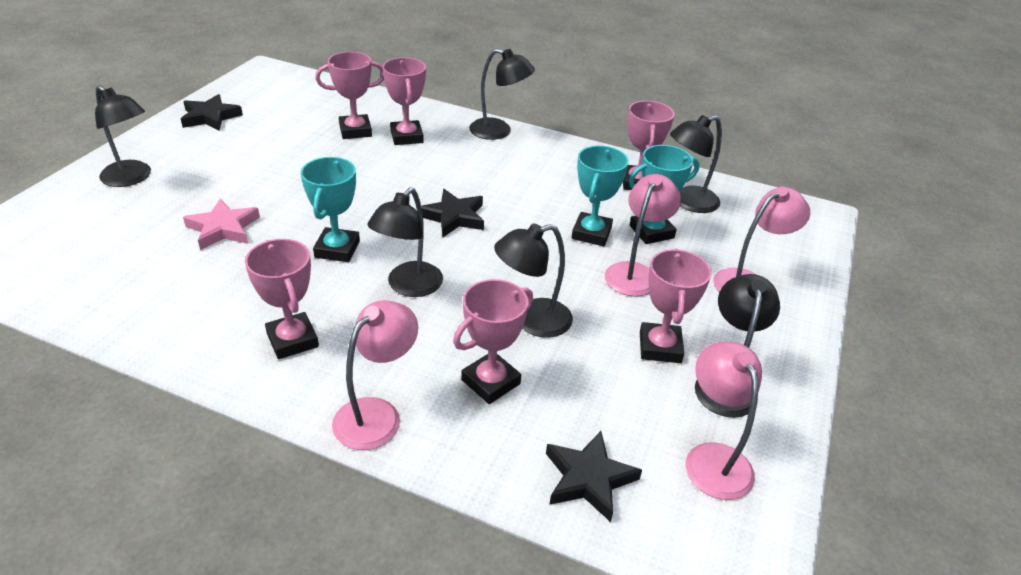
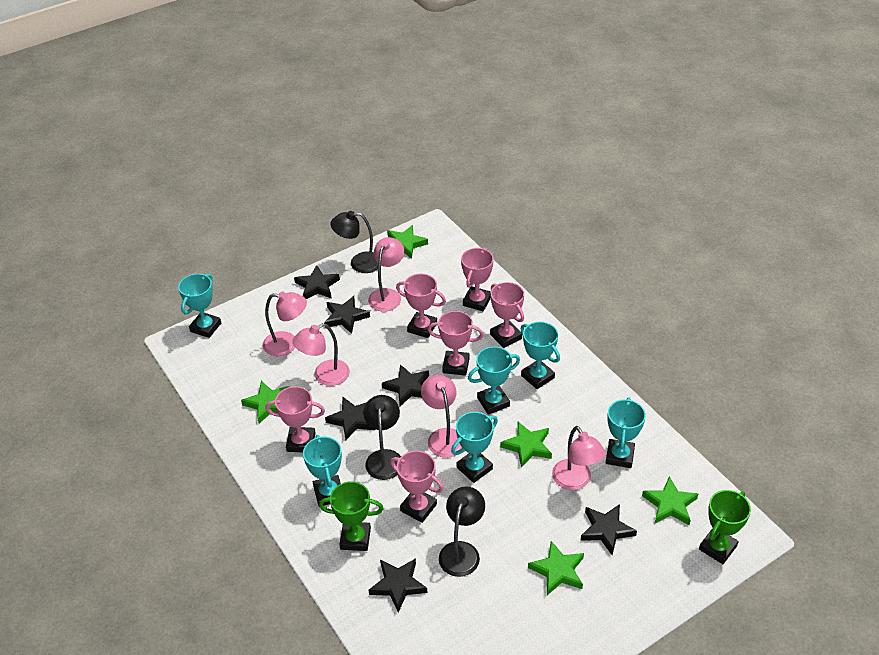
black lamp: [95,85,151,187] [367,187,443,297] [469,49,535,140] [494,224,573,338] [670,115,722,213] [695,274,780,418] = 6 -> [330,211,378,273] [363,395,401,480] [439,486,485,577] = 3
black star: [181,94,243,131] [421,189,484,237] [546,431,642,522] = 3 -> [294,265,340,299] [324,296,370,334] [325,397,375,441] [368,558,427,612] [382,364,429,406] [580,504,637,555] = 6
green star: none = 0 -> [241,381,290,423] [387,225,428,259] [500,422,552,468] [528,541,584,595] [642,476,698,525] = 5
green trophy: none = 0 -> [319,481,384,551] [699,490,751,564] = 2
pink lamp: [332,300,418,450] [605,174,681,297] [686,342,762,500] [713,186,810,292] = 4 -> [263,292,307,356] [292,323,350,386] [368,237,404,312] [421,375,462,458] [552,426,606,490] = 5
pink star: [183,199,260,250] = 1 -> none = 0
turquoise trophy: [301,157,360,262] [572,145,629,246] [629,145,700,244] = 3 -> [178,274,221,338] [303,435,342,506] [451,412,498,483] [468,347,520,415] [521,322,560,389] [606,397,646,468] = 6

